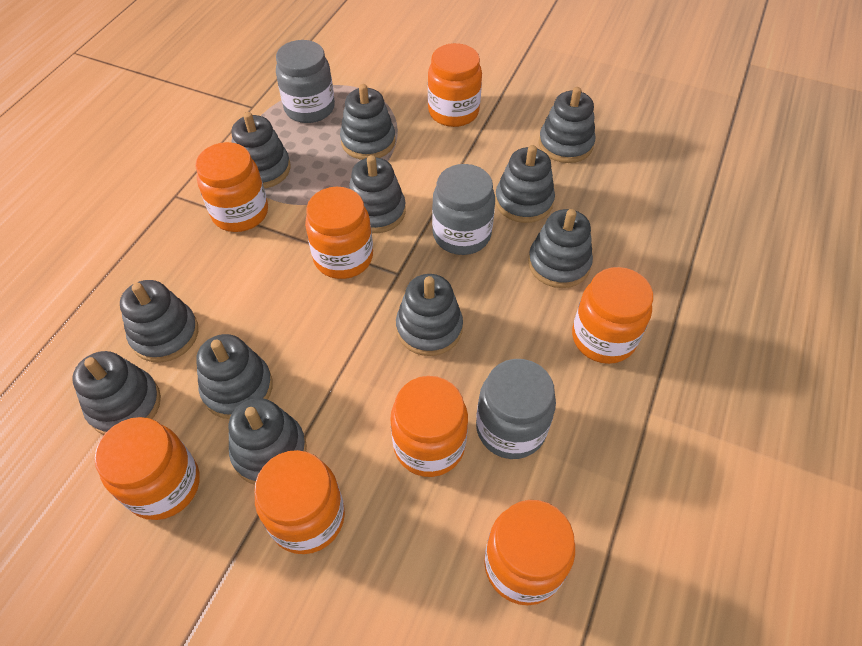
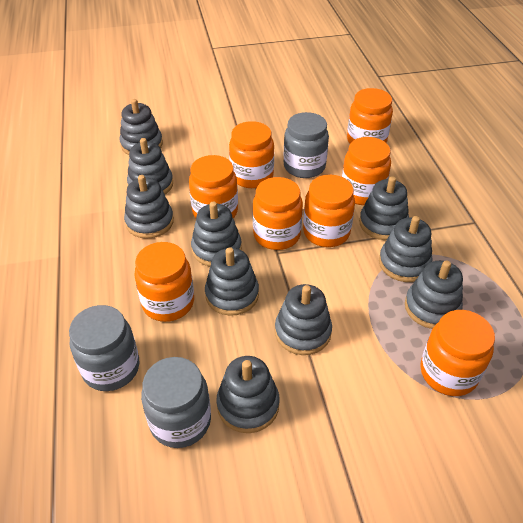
grey stacking toy: [72,351,161,435] [120,280,198,363] [196,334,273,419] [229,398,307,485] [231,112,291,189] [340,84,396,160] [349,155,406,233] [396,274,463,356] [495,145,555,223] [528,209,593,288] [539,87,595,163] = 11 -> [120,99,163,155] [124,175,174,239] [127,138,173,194] [191,202,242,266] [205,247,259,316] [216,356,280,433] [275,284,332,355] [359,176,409,240] [379,216,433,282] [405,260,463,329] = 10

